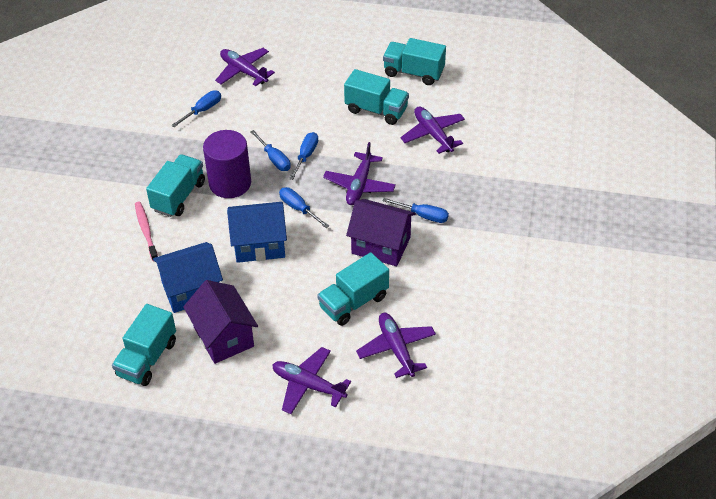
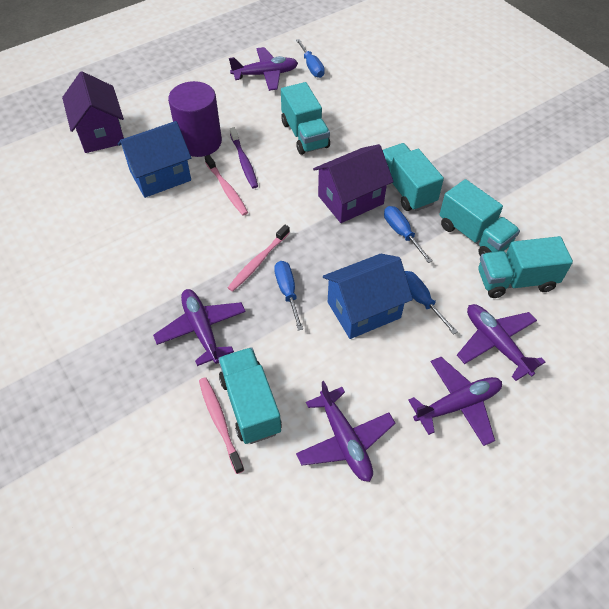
blue screwdriver: [171,90,221,127] [250,130,291,171] [279,187,329,228] [289,132,318,180] [383,198,449,223] = 5 -> [274,261,303,331] [296,39,325,78] [384,206,432,263] [405,271,458,335] = 4
pink toothbrush: [135,202,158,261] = 1 -> [199,377,244,474] [205,155,248,216] [228,225,290,292] = 3
purple toothbrush: none = 0 -> [230,127,258,188] = 1

